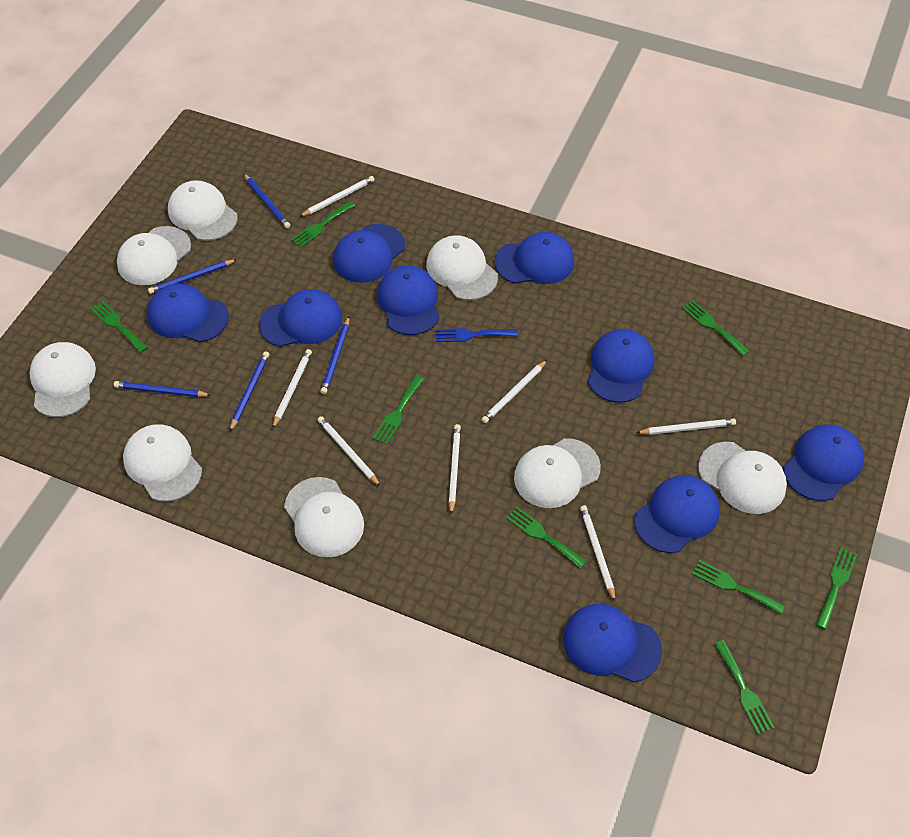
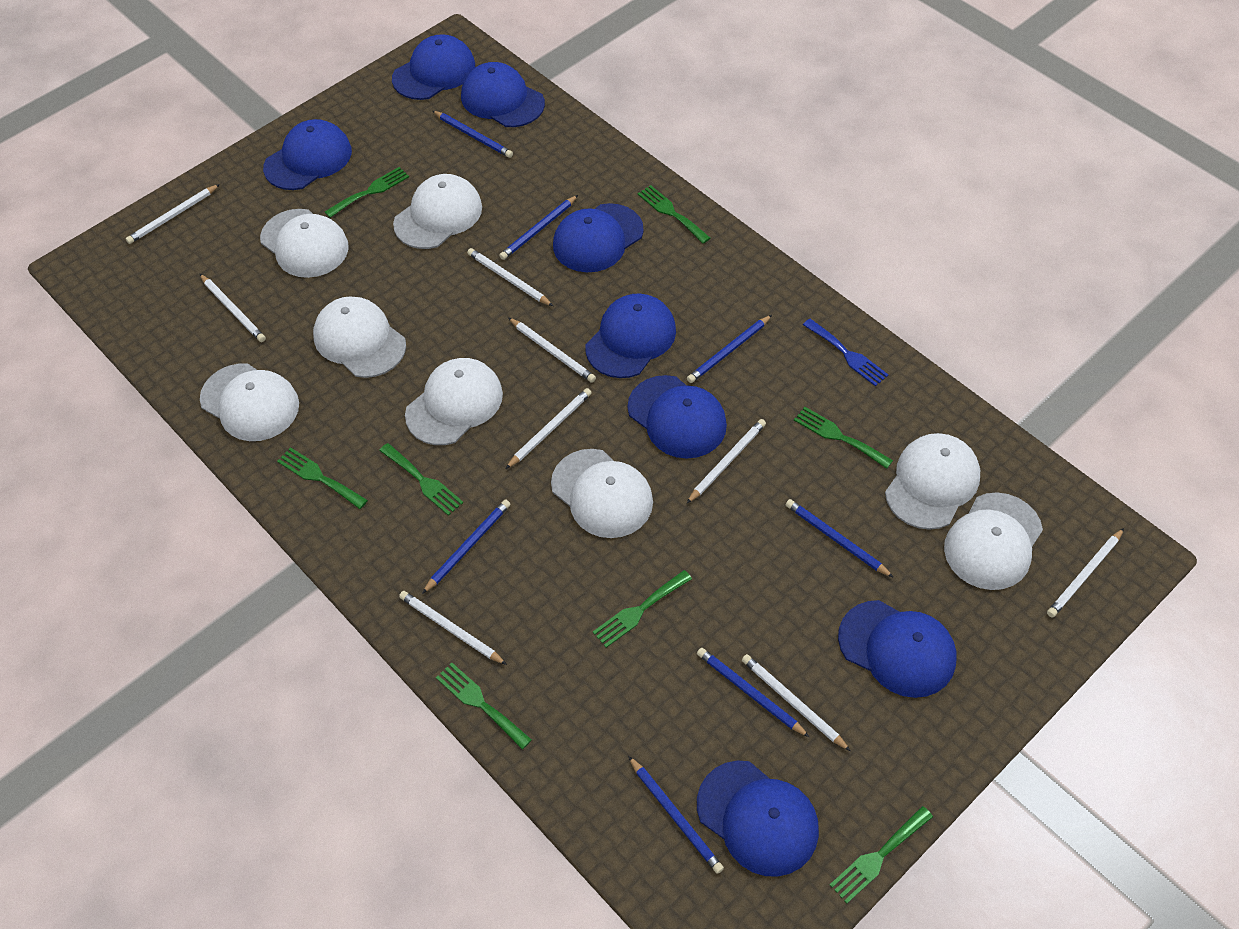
blue cap: [147,283,229,342] [259,289,342,347] [333,224,405,283] [377,265,440,335] [495,232,574,284] [563,604,662,682] [588,329,655,403] [634,475,720,553] [783,424,864,501] = 9 -> [263,119,352,190] [392,34,475,100] [461,62,545,127] [553,203,644,272] [585,293,676,378] [627,375,727,458] [697,760,819,877] [838,600,957,698] = 8
blue pencil: [114,381,211,397] [148,259,237,294] [230,352,269,431] [244,174,290,228] [321,317,350,394] = 5 -> [422,500,510,594] [433,111,513,158] [499,195,578,260] [628,756,724,874] [687,315,772,383] [697,648,809,737] [786,499,894,578] = 7
white pencil: [272,349,312,429] [299,176,374,217] [318,416,381,487] [449,424,461,514] [481,360,547,423] [580,505,615,602] [636,419,736,435] = 7 -> [126,184,220,244] [200,274,266,342] [399,591,507,665] [467,248,553,306] [506,388,592,469] [509,318,596,383] [686,419,766,504] [742,654,851,751] [1047,528,1124,618] = 9

